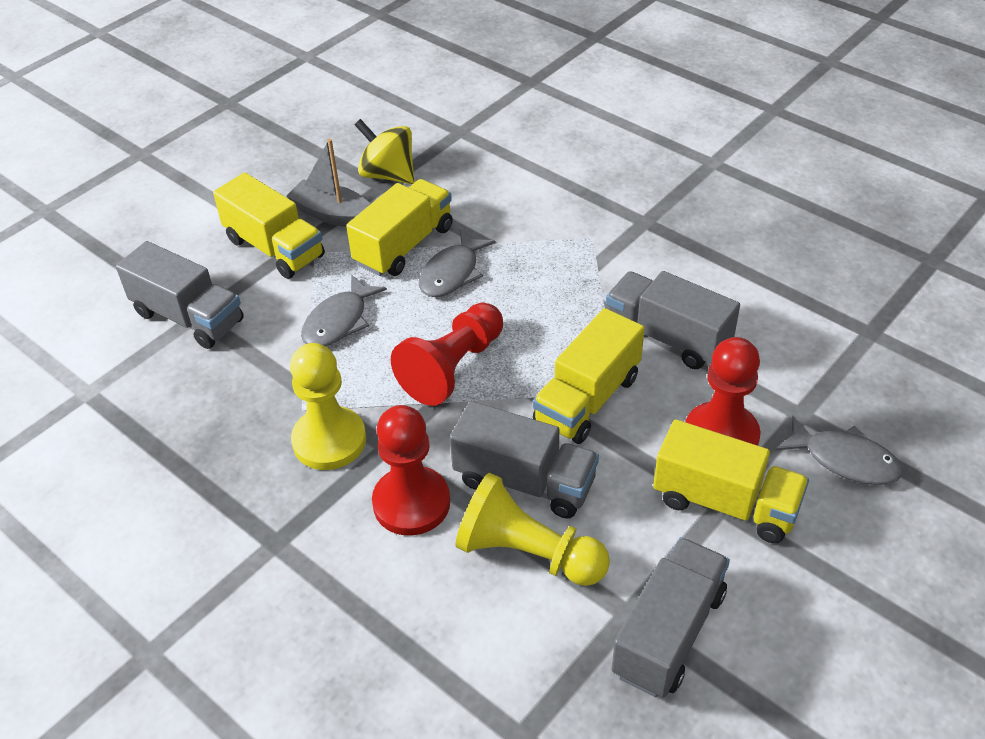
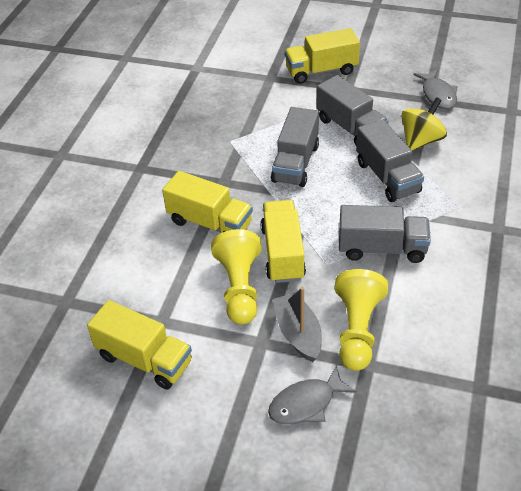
grey fish: [301,274,387,346] [419,229,496,297] [776,415,902,485] = 3 -> [268,365,357,424] [414,69,458,109] = 2
red pawn: [372,405,450,536] [391,303,503,406] [686,337,761,446] = 3 -> none = 0

